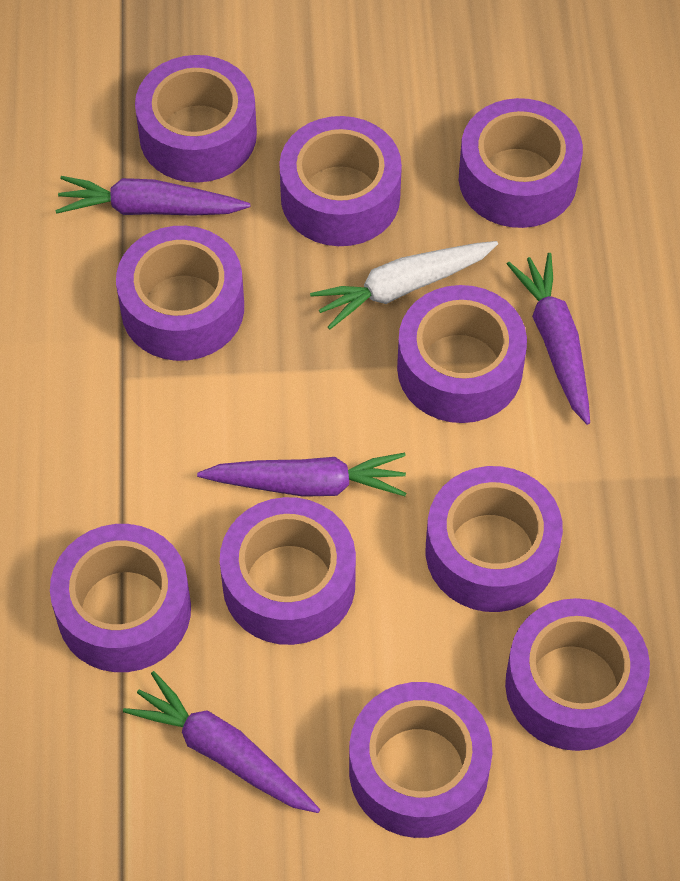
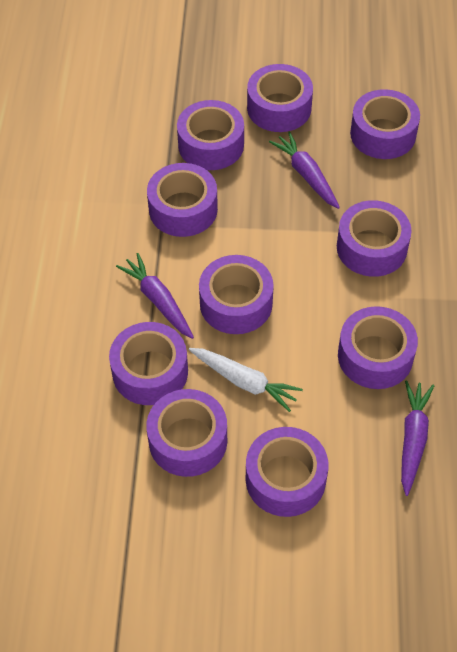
purple carrot: [55,176,250,216] [123,671,320,813] [197,453,407,497] [507,253,590,425] = 4 -> [116,253,194,339] [269,132,340,209] [401,380,434,496] = 3

